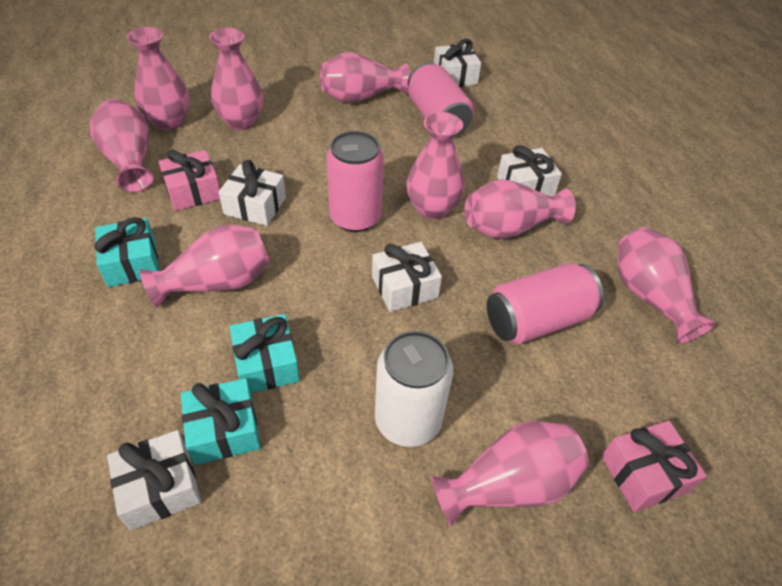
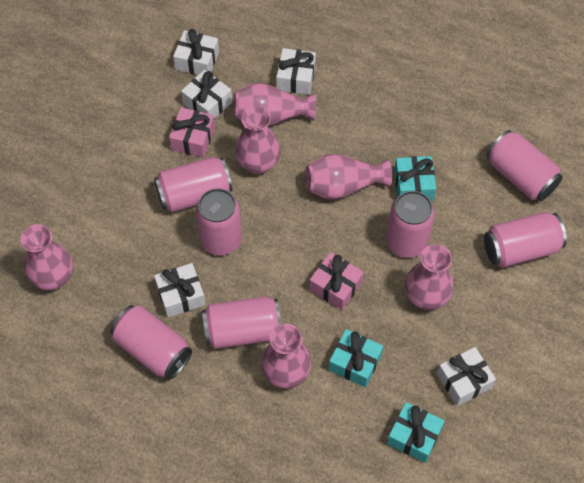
pink can: [326,131,384,232] [408,62,474,136] [487,263,604,344] = 3 -> [110,305,192,380] [154,157,233,212] [196,188,242,255] [202,296,282,349] [386,191,435,258] [484,212,567,268] [487,130,563,201] = 7
pink vase: [90,99,154,192] [127,27,189,130] [140,225,270,308] [209,28,263,130] [320,52,411,103] [407,112,465,220] [431,421,589,527] [465,179,576,239] [618,227,717,344] = 9 -> [21,224,73,290] [233,83,316,126] [235,106,281,174] [261,324,311,388] [305,154,392,200] [405,244,454,310] = 6
white can: [375,331,453,447] = 1 -> none = 0

